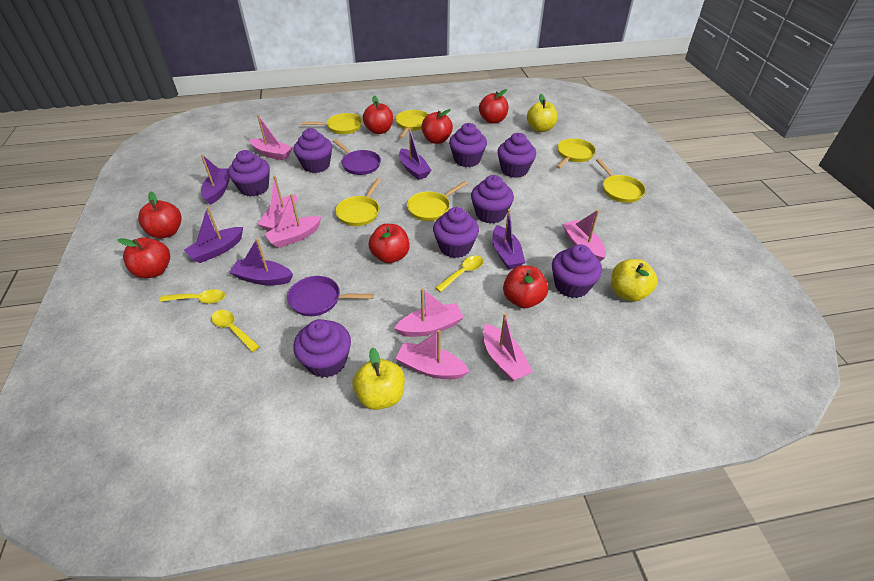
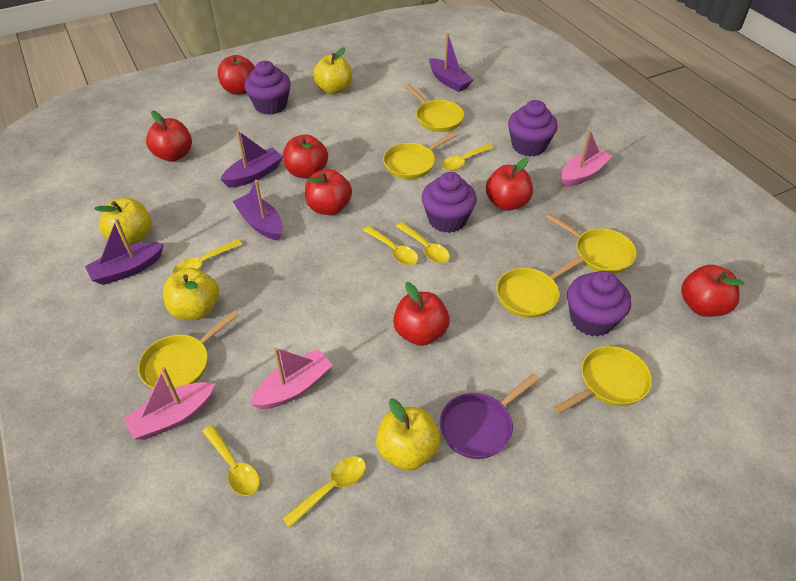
pink boat: [250,115,293,161] [258,176,297,231] [265,194,321,248] [394,288,464,337] [395,330,469,379] [483,313,533,381] [562,210,606,262] = 7 -> [124,367,215,440] [250,347,333,409] [561,130,612,187] = 3
purple boat: [184,206,243,263] [201,154,230,205] [229,238,293,285] [399,128,431,180] [492,209,525,270] = 5 -> [85,218,164,285] [220,130,283,188] [233,180,283,241] [429,33,474,92] = 4
purple cupcake: [228,150,270,197] [293,319,351,378] [294,128,332,173] [433,207,479,258] [449,123,487,167] [471,175,514,224] [497,133,536,178] [552,244,602,298] = 8 -> [244,61,291,115] [422,172,477,233] [508,100,558,156] [567,271,632,336] = 4
purple pan: [287,276,374,316] [333,139,381,175] = 2 -> [440,373,539,459] = 1
yellow apple: [352,347,405,410] [527,94,557,132] [611,259,658,302] = 3 -> [94,198,152,246] [163,268,219,320] [313,47,352,94] [376,398,441,471] = 4
yellow spoon: [160,289,225,304] [211,310,260,352] [435,256,483,292] = 3 -> [173,239,242,274] [202,425,260,496] [282,456,366,528] [363,226,418,265] [396,222,450,263] [441,144,493,171] = 6

